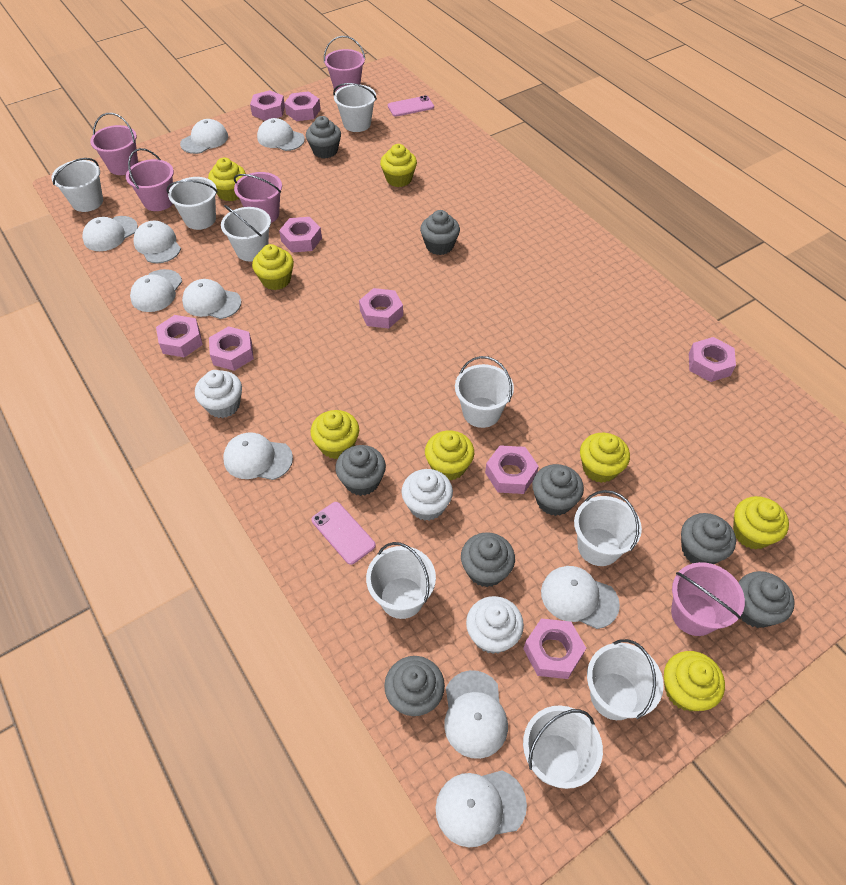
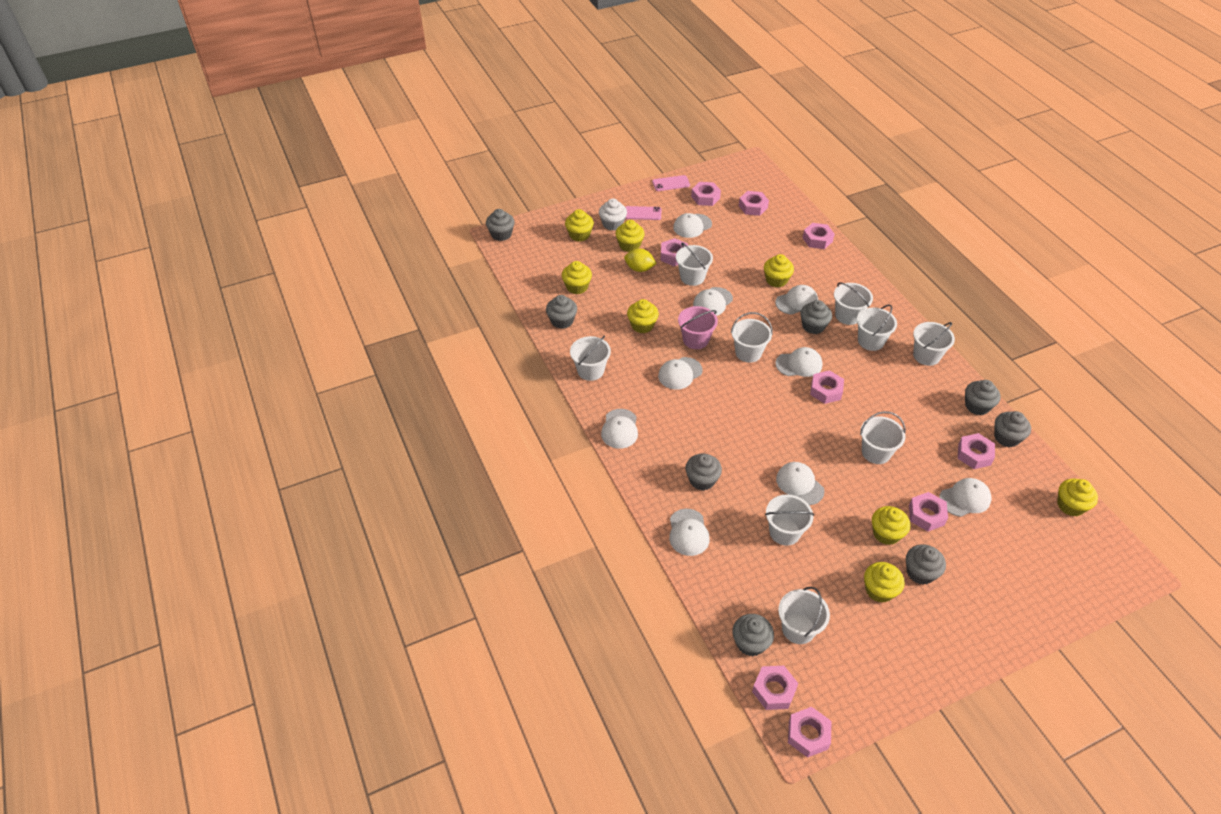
pink bucket: [90,113,138,175] [126,148,174,211] [234,172,282,223] [324,36,365,91] [671,562,745,636] = 5 -> [678,306,718,349] = 1
white cap: [82,216,138,251] [130,269,182,312] [133,221,181,263] [180,119,228,154] [182,279,241,319] [223,432,293,480] [257,118,305,151] [436,770,527,847] [444,670,508,759] [541,566,620,629] = 10 -> [601,409,638,449] [658,357,703,390] [669,509,710,556] [673,213,712,238] [693,287,733,316] [775,285,818,315] [775,347,823,377] [776,462,825,505] [939,478,991,517] = 9
white cupcake: [195,370,242,418] [401,469,453,521] [466,596,524,654] = 3 -> [599,199,627,231] = 1
yellow lemon: none = 0 -> [624,248,657,272] = 1

